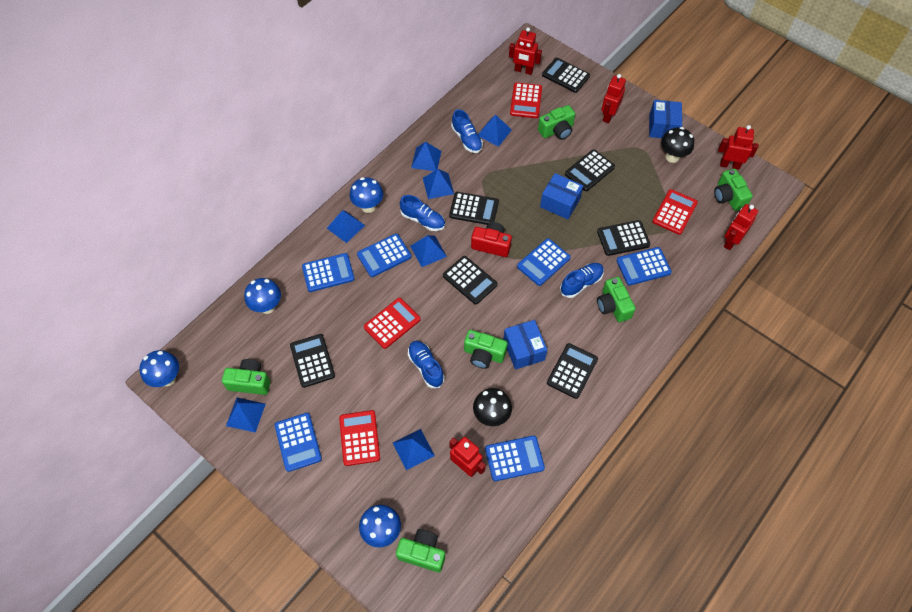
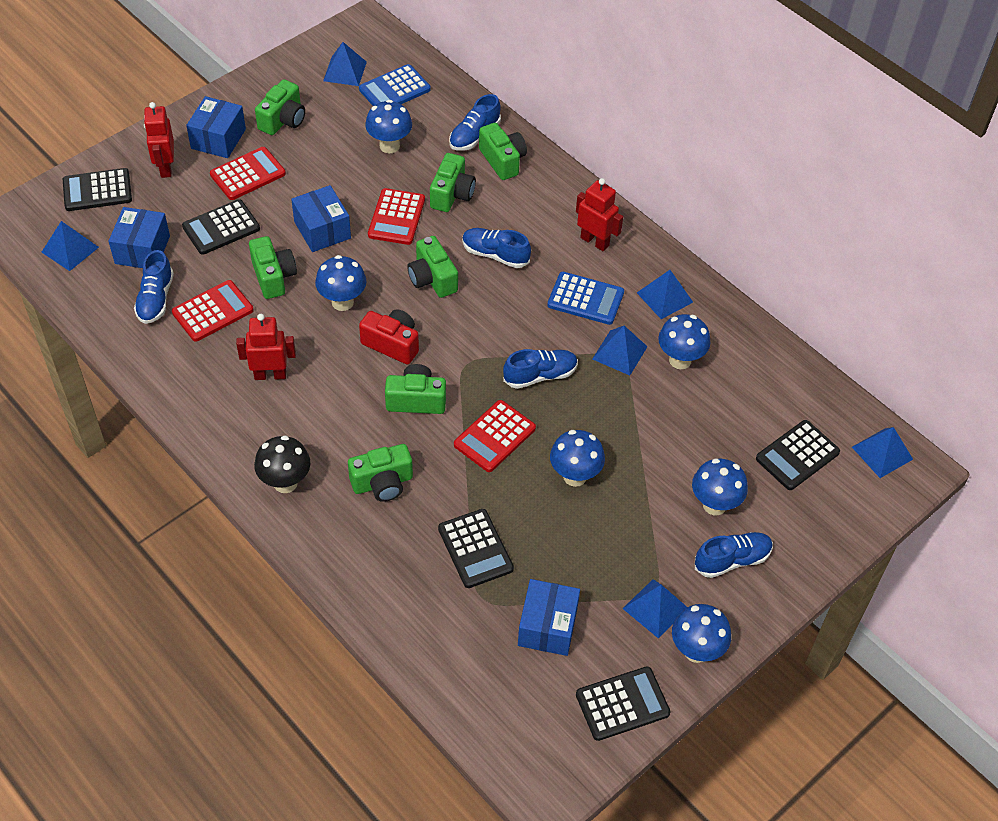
black calculator: [290,334,335,388] [443,256,497,304] [449,192,499,225] [542,58,590,93] [547,343,598,399] [565,149,615,191] [597,220,650,256] = 7 -> [63,168,132,211] [182,199,260,255] [438,509,514,588] [576,666,671,741] [756,420,840,490] = 5
black mushroom: [473,388,512,426] [661,127,694,163] = 2 -> [254,435,310,493] = 1
blue box: [503,320,548,370] [540,173,583,219] [649,100,682,138] = 3 -> [109,207,170,268] [186,96,246,158] [291,185,351,252] [518,579,580,656] = 4
blue calculator: [275,413,322,472] [302,253,355,292] [357,234,412,277] [485,435,545,481] [517,238,571,286] [616,247,672,286] = 6 -> [359,64,431,106] [547,272,624,325] = 2
blue mushroom: [140,350,179,387] [244,278,281,314] [350,177,383,213] [359,505,401,548] = 4 -> [315,255,367,311] [365,100,412,153] [550,430,605,487] [658,314,711,369] [672,604,731,663] [692,458,748,515] = 6
blue pyramid: [226,398,266,433] [327,210,365,243] [393,429,435,470] [410,235,447,267] [411,142,441,171] [423,169,454,199] [478,115,512,147] = 7 -> [41,221,99,271] [323,42,367,86] [593,326,648,376] [623,579,688,638] [637,270,693,319] [852,427,913,478] = 6
blue shoe: [400,195,445,231] [408,341,445,388] [451,109,483,153] [560,263,604,298] = 4 -> [134,250,174,324] [449,94,501,151] [462,228,531,268] [503,349,578,389] [695,532,773,578] = 5
green camera: [222,359,270,395] [396,529,445,572] [464,330,508,369] [538,105,575,140] [597,277,636,323] [714,169,753,211] = 6 -> [249,236,297,299] [255,79,305,135] [348,444,413,502] [385,364,446,414] [407,236,458,298] [430,153,476,212] [479,123,527,180] = 7
red robot: [449,437,486,477] [509,27,542,75] [601,74,626,123] [718,125,758,170] [724,204,758,250] = 5 -> [144,102,174,178] [236,314,296,380] [576,178,623,251] = 3

